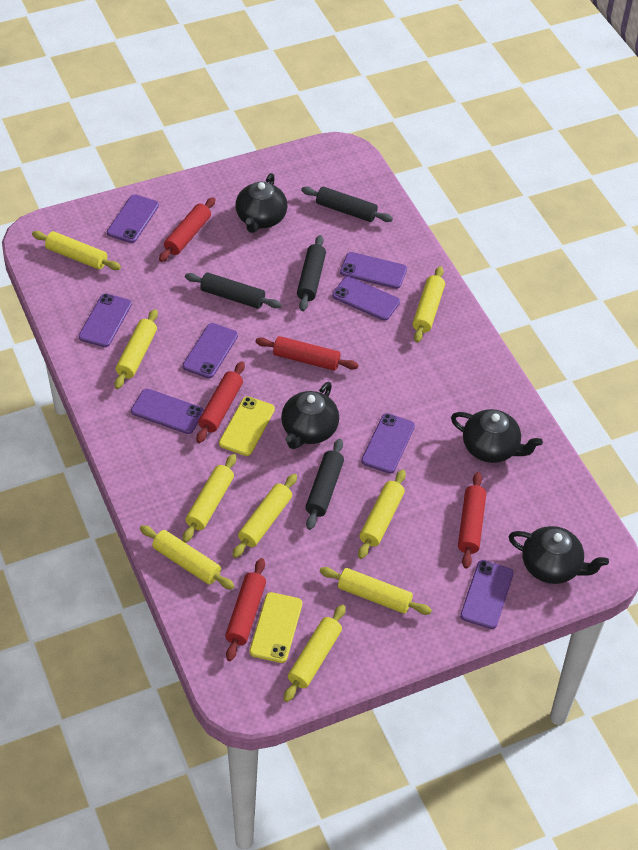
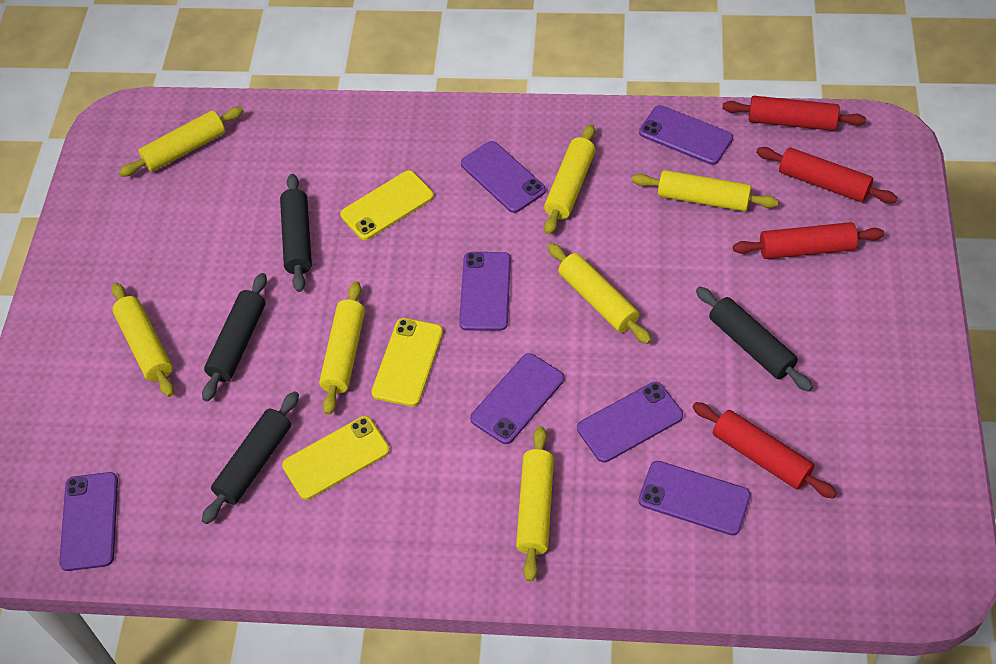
black teapot: [235,173,288,233] [281,382,339,449] [451,409,543,463] [508,526,609,584] = 4 -> none = 0
purple phone: [78,293,132,347] [107,194,159,243] [131,389,204,434] [183,323,238,378] [332,276,400,321] [340,252,407,289] [361,413,415,474] [460,560,514,629] = 8 -> [59,472,118,571] [459,252,511,331] [461,141,546,213] [470,353,564,444] [577,382,683,463] [638,461,751,535] [639,105,733,165] = 7
red rolling pin: [159,197,215,262] [196,361,245,443] [225,558,266,661] [256,336,359,371] [458,472,486,568] = 5 -> [693,402,837,499] [722,96,866,131] [733,222,884,259] [756,147,897,203] = 4
yellow phone: [219,396,275,456] [250,592,302,663] = 2 -> [282,416,390,500] [340,170,434,240] [371,318,443,406] = 3
yellow rolling pin: [32,231,121,270] [114,309,158,389] [140,525,235,590] [183,454,236,543] [232,474,297,558] [284,604,346,702] [320,567,432,615] [358,470,406,559] [412,266,445,343] = 9 -> [112,283,174,397] [119,107,244,177] [319,281,365,415] [516,426,554,582] [544,124,595,235] [548,243,652,344] [632,170,778,212] = 7

